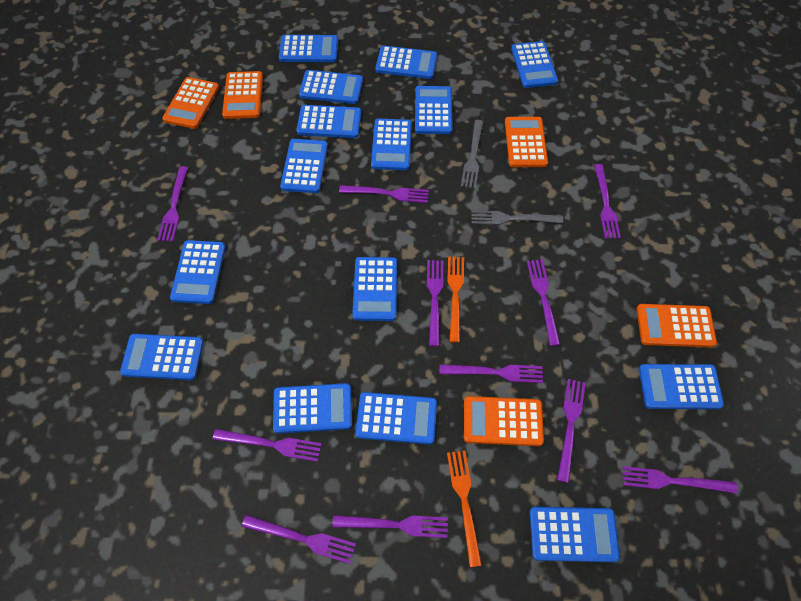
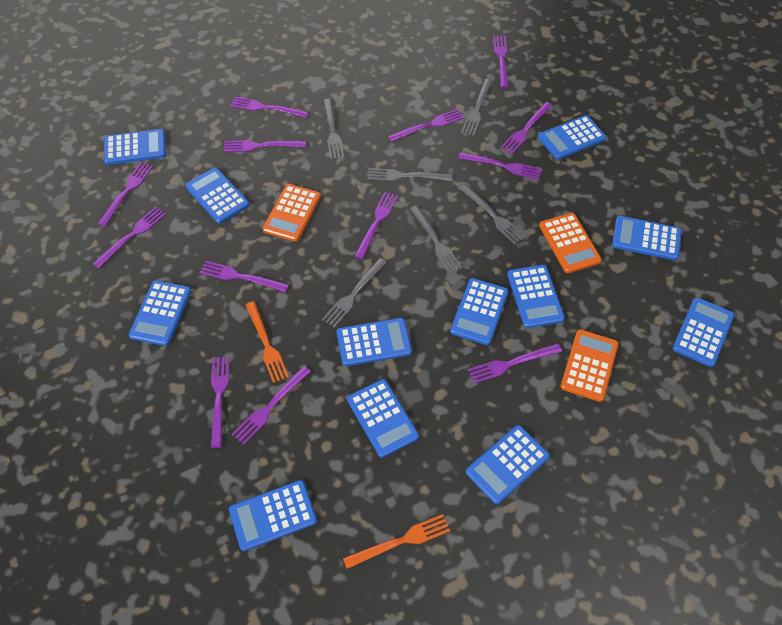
blue calculator: [120,334,204,380] [170,240,226,304] [273,383,352,434] [279,35,338,62] [280,139,328,193] [297,105,361,138] [299,70,363,104] [352,257,397,321] [355,392,437,445] [371,119,412,170] [375,46,437,79] [415,86,452,134] [511,41,558,88] [530,507,620,562] [639,364,724,409] = 15 -> [104,129,166,165] [129,280,192,346] [185,167,250,224] [229,480,317,551] [336,318,412,366] [347,379,419,458] [450,278,508,345] [466,425,550,504] [507,265,565,328] [538,115,606,160] [612,216,682,260] [672,297,734,367] = 12
grey fork: [461,120,483,189] [471,210,563,225] = 2 -> [322,258,387,328] [324,99,344,160] [367,168,452,181] [410,205,462,274] [460,184,526,245] [461,79,492,136] = 6
orange calculator: [162,77,219,129] [222,71,263,119] [464,396,544,446] [505,117,548,167] [637,304,717,347] = 5 -> [263,184,321,242] [539,213,602,273] [560,329,619,402] = 3
purple fork: [157,166,188,241] [213,429,322,462] [242,515,356,564] [333,515,448,538] [339,185,429,203] [427,260,443,347] [439,364,543,383] [527,259,560,346] [557,379,585,483] [594,164,621,239] [622,466,738,494] = 11 -> [93,207,166,269] [98,162,153,226] [200,261,289,292] [211,356,229,448] [224,140,306,152] [230,97,308,118] [232,366,311,445] [354,192,398,259] [388,109,464,142] [459,152,542,180] [468,344,562,384] [493,36,508,88] [500,102,552,155] = 13

